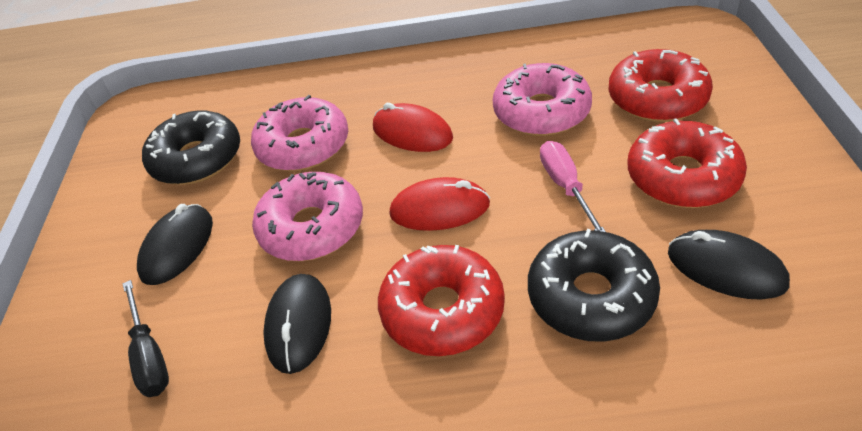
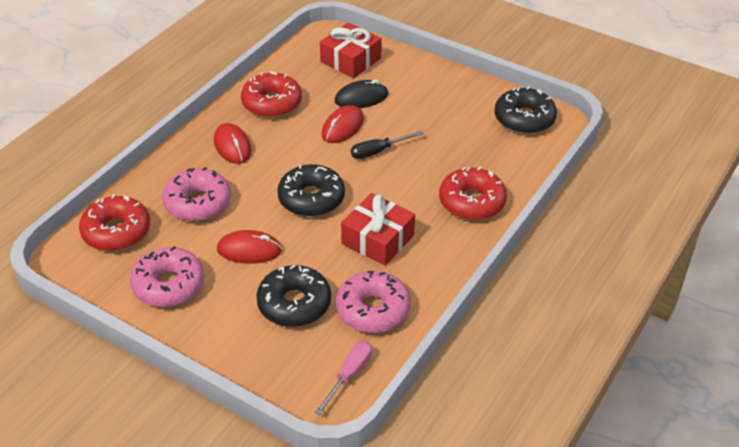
black donut: [142,110,240,185] [528,229,660,342] = 2 -> [256,265,331,327] [277,164,345,217] [495,86,557,134] = 3
black mouse: [137,204,213,285] [263,274,331,374] [668,230,790,300] = 3 -> [335,80,388,108] = 1
red gift: none = 0 -> [320,22,382,78] [341,193,415,266] = 2
red mouse: [373,103,453,152] [389,177,490,231] = 2 -> [214,123,251,164] [217,230,282,264] [322,105,364,143] = 3

